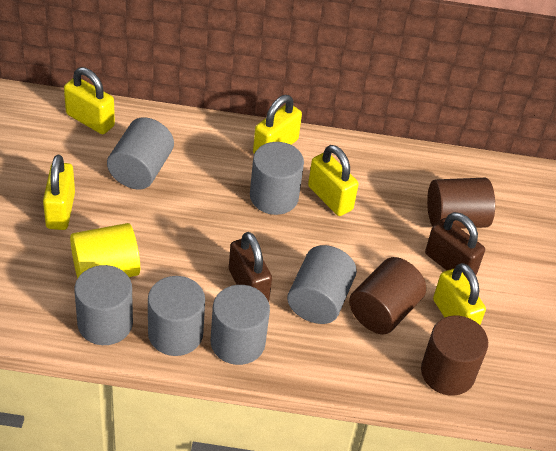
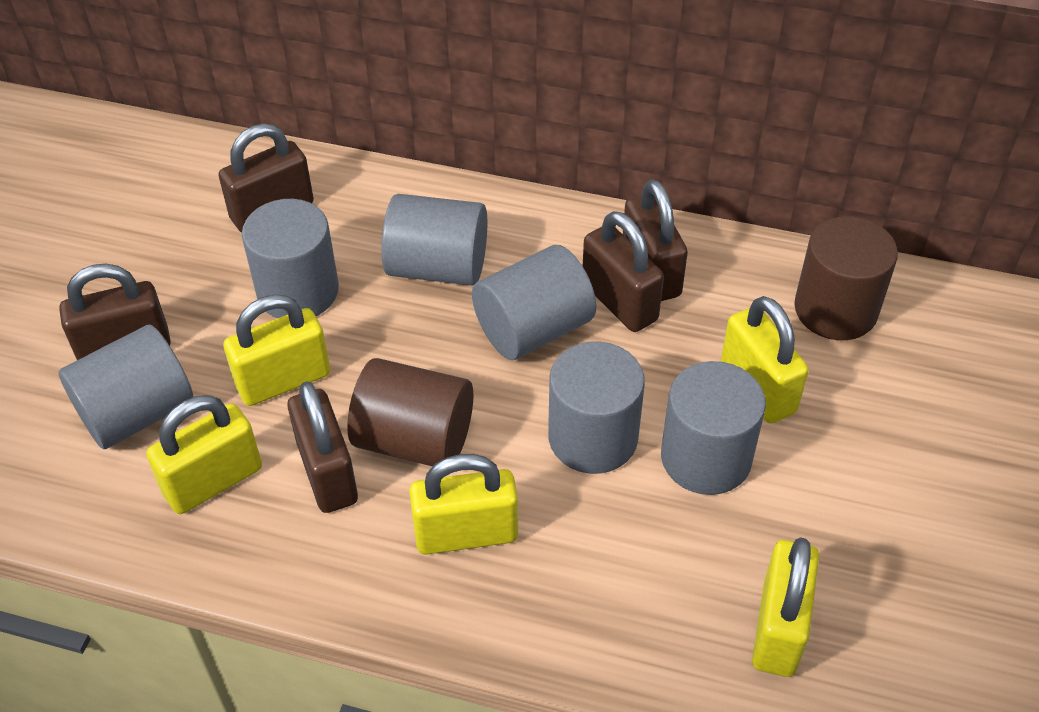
brown cylinder: [349,257,426,334] [421,316,488,396] [427,178,495,229] = 3 -> [347,358,473,466] [794,216,898,340] = 2
brown padlock: [229,232,272,302] [425,212,485,280] = 2 -> [59,264,171,360] [218,123,314,233] [287,381,358,513] [583,211,664,332] [623,179,688,301] = 5
yellow cylinder: [70,223,140,279] = 1 -> none = 0

